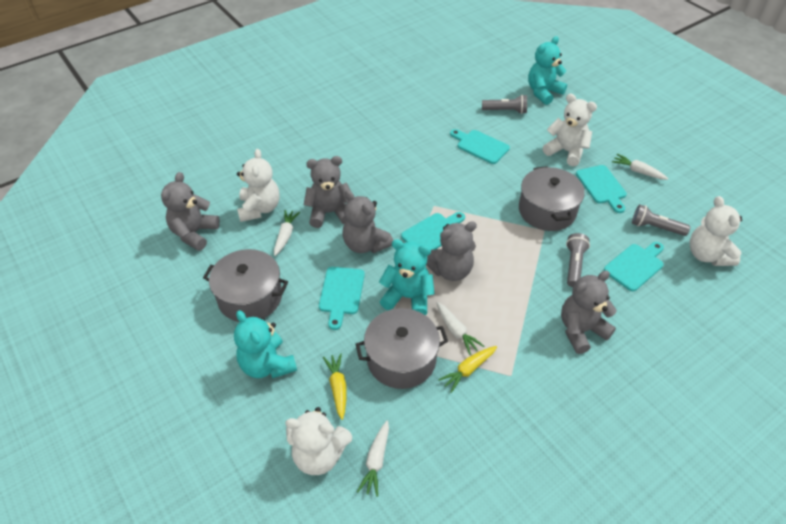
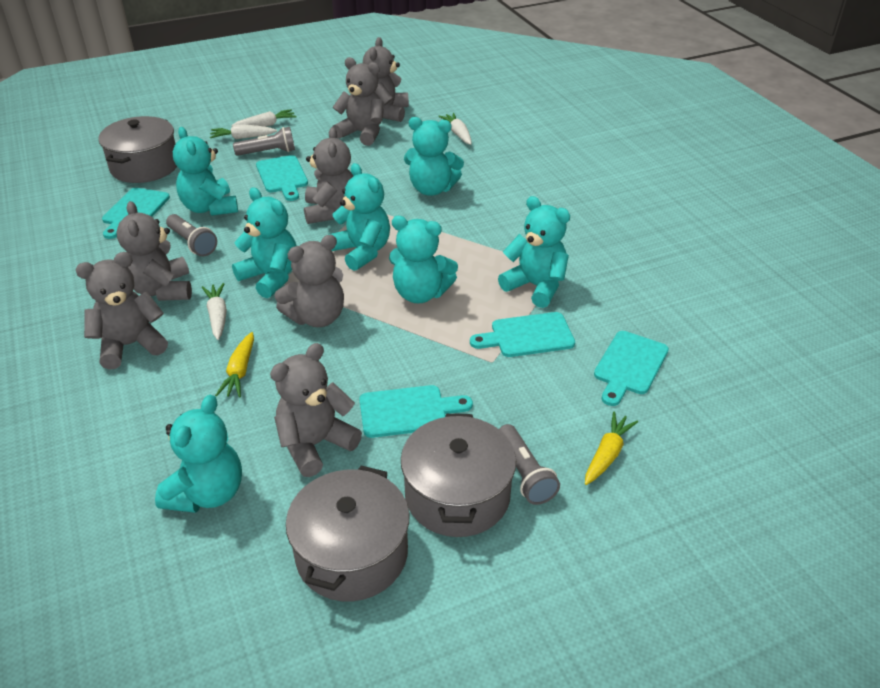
grey teddy bear: [161,172,220,251] [304,156,351,228] [342,190,393,253] [426,221,477,281] [561,270,617,354] = 5 -> [75,252,168,370] [117,201,192,301] [270,343,362,477] [275,235,344,327] [304,127,353,224] [332,57,383,146] [363,37,409,122] = 7
turquoise teddy bear: [234,310,297,378] [379,239,435,315] [528,36,567,105] = 3 -> [155,395,242,513] [173,127,238,216] [232,187,296,298] [328,163,390,271] [389,216,458,303] [404,117,464,196] [498,196,570,308] = 7
white teddy bear: [237,149,280,222] [285,407,352,475] [543,94,597,166] [689,196,742,266] = 4 -> none = 0

